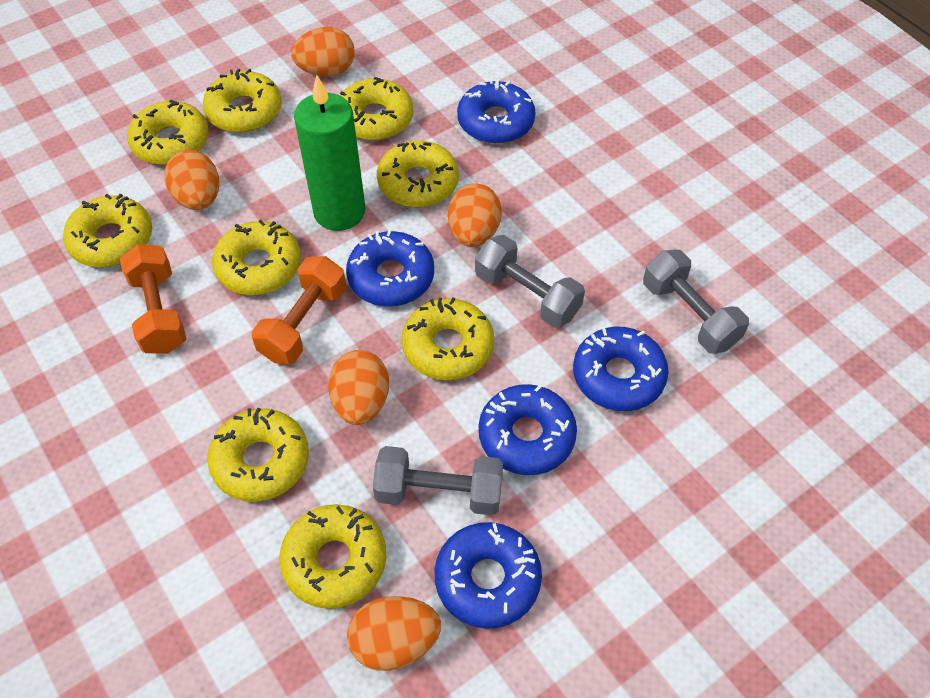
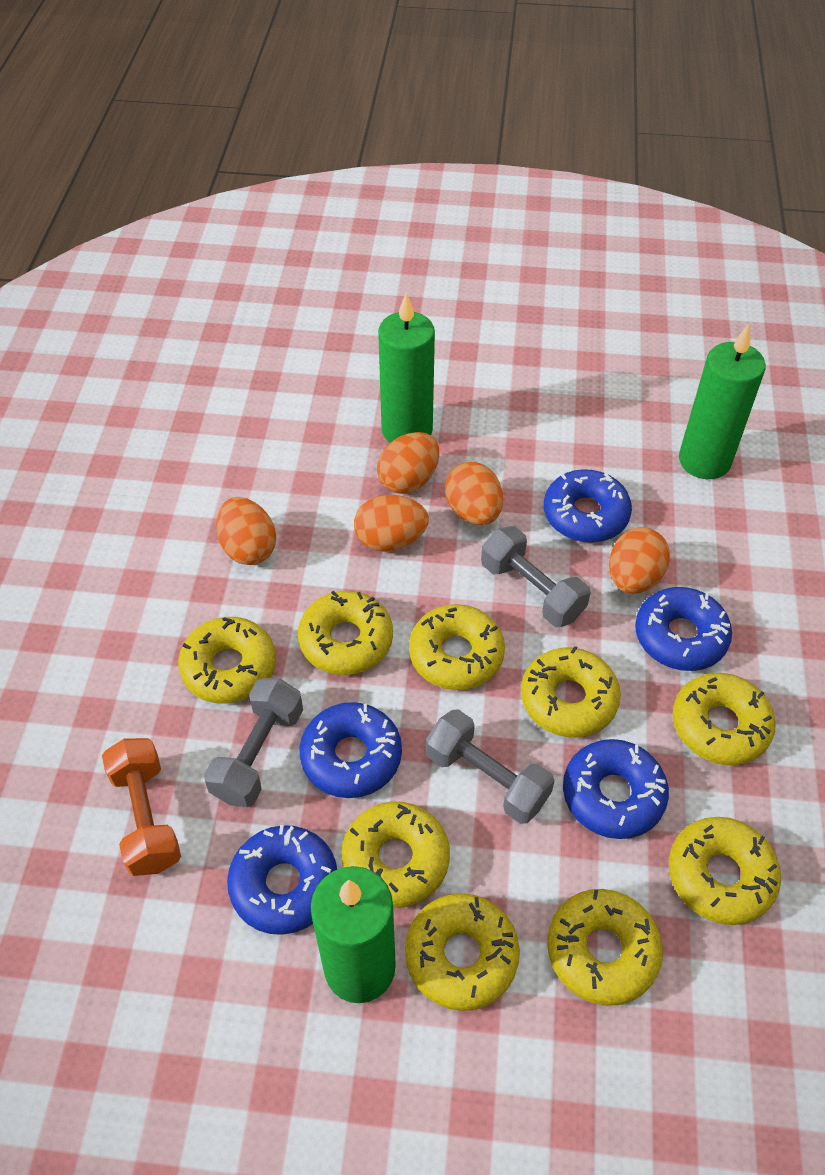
green candle: [294,75,365,231] = 1 -> [311,866,396,1003] [378,293,435,443] [679,324,766,479] = 3
orange dumbbell: [120,244,186,354] [252,256,346,364] = 2 -> [102,738,181,876] = 1

